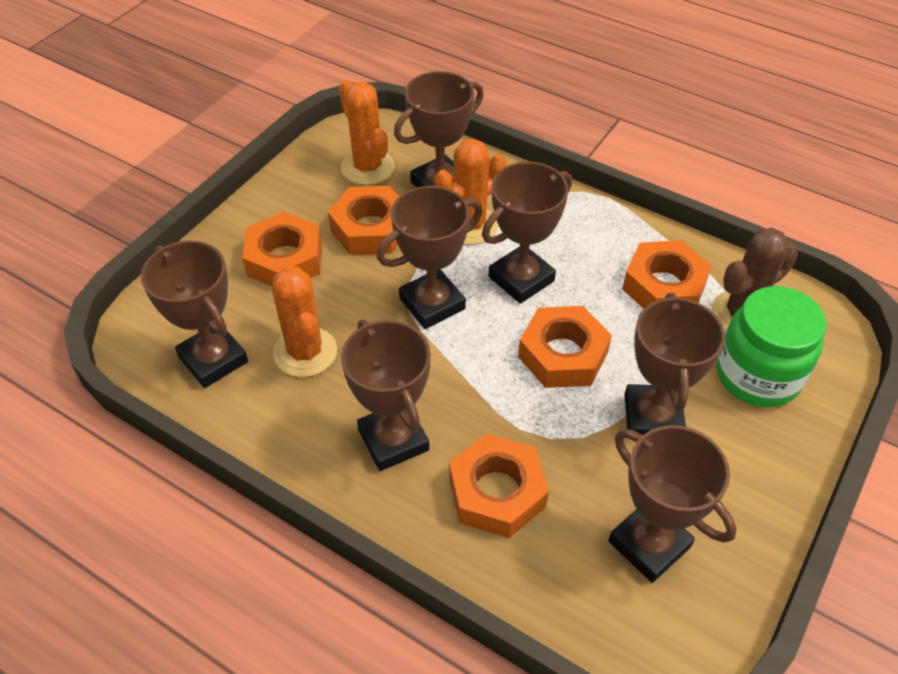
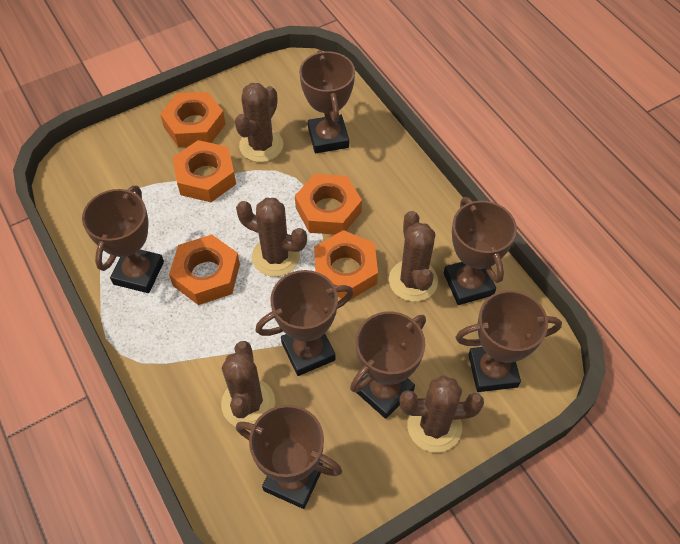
brown cactus: [711,228,798,331] = 1 -> [221,341,275,426] [235,83,283,162] [236,198,307,277] [389,211,438,302] [399,375,484,453] = 5
green jar: [716,286,826,407] = 1 -> none = 0
orange cactus: [272,267,337,377] [339,80,395,185] [434,139,507,245] = 3 -> none = 0

